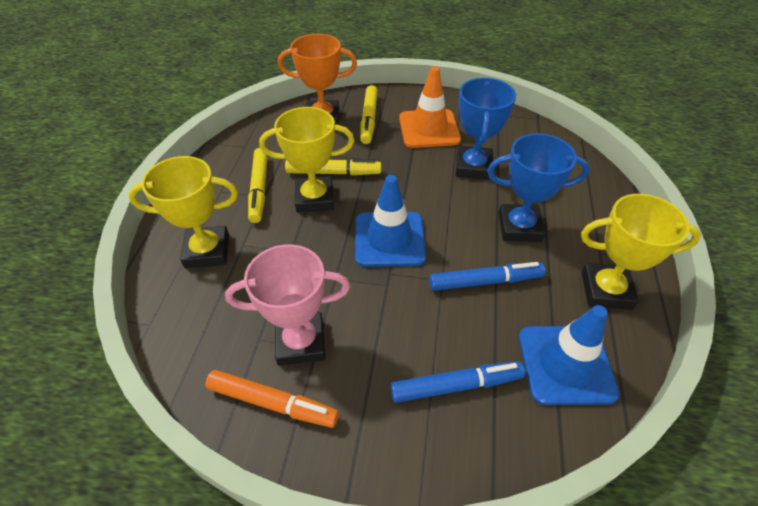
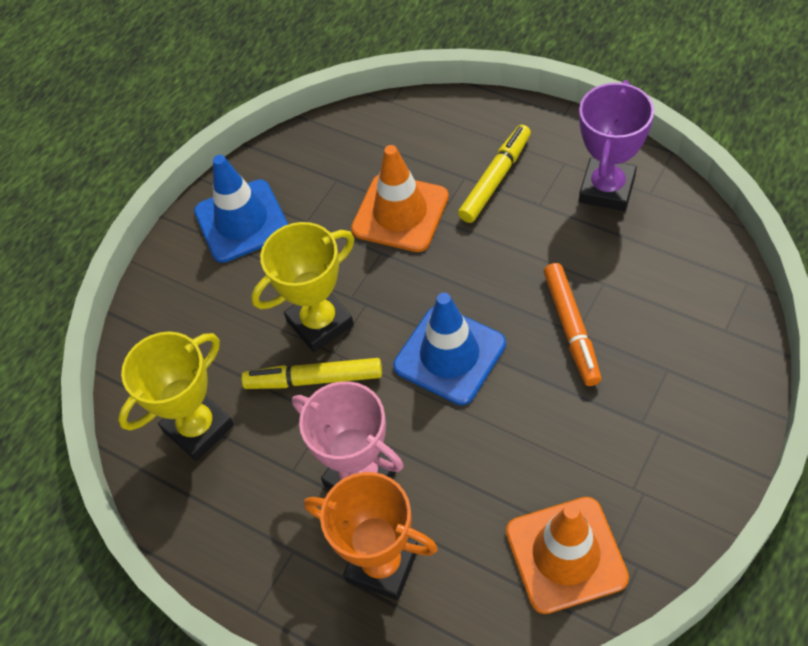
blue marker: [390,362,525,403] [429,262,545,291] = 2 -> none = 0
blue trophy: [456,78,516,180] [487,133,590,242] = 2 -> none = 0
orange traffic cone: [399,66,461,148] = 1 -> [351,145,449,252] [506,497,629,614] = 2
purple trophy: none = 0 -> [579,80,654,211] = 1
yellow marker: [248,148,268,223] [285,159,381,175] [360,85,378,144] = 3 -> [241,358,382,389] [458,125,531,223] = 2
yellow trophy: [128,156,238,268] [259,107,354,213] [581,194,701,310] = 3 -> [118,332,234,461] [251,222,354,352] = 2

